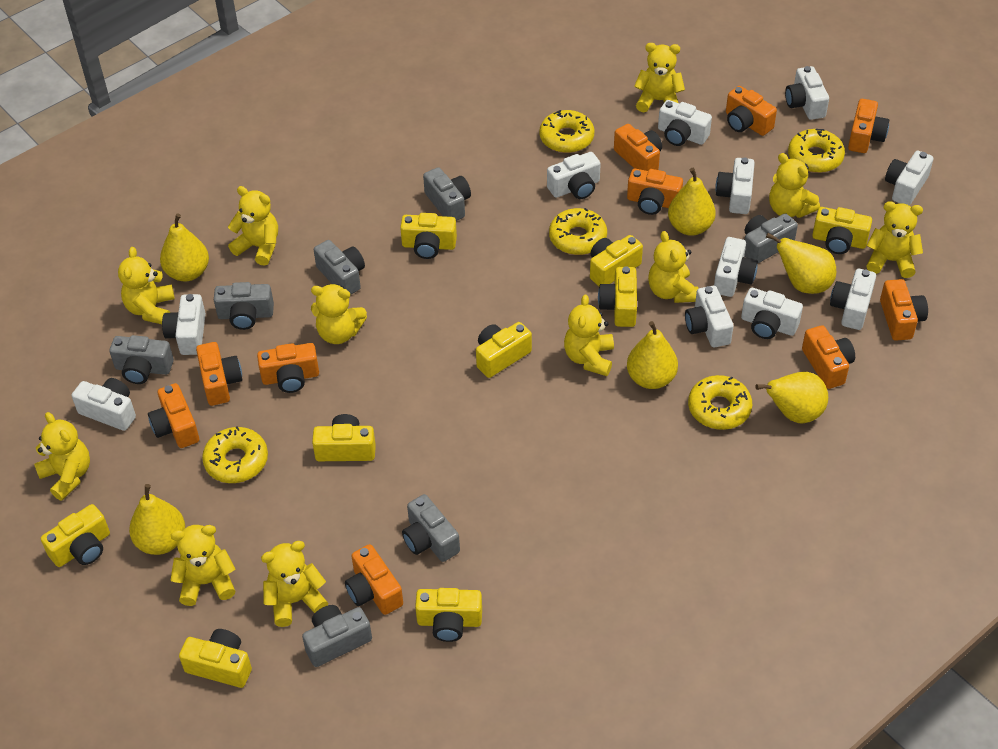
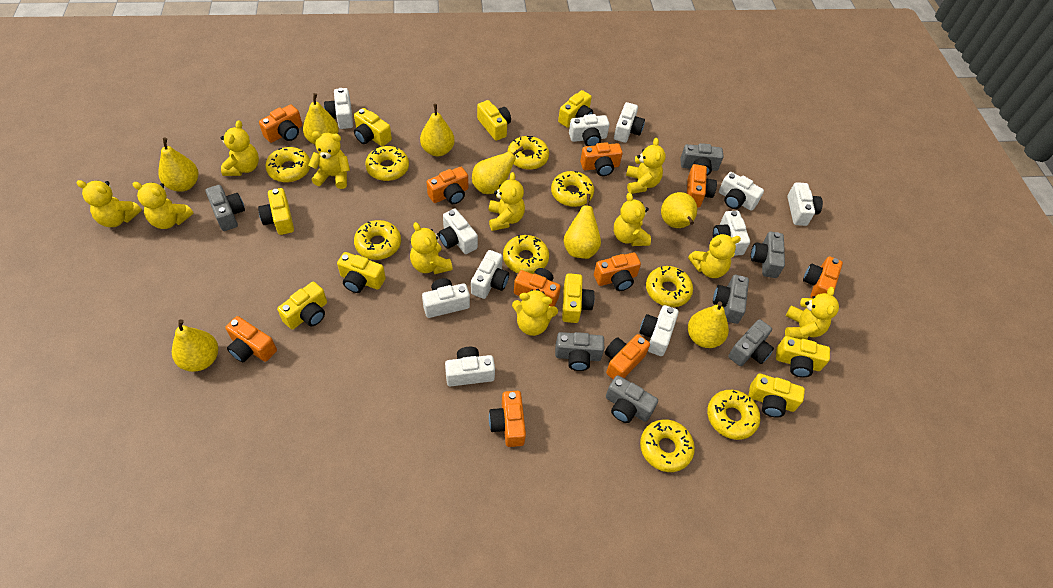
yellow donut: [202,426,268,483] [539,110,595,153] [549,208,607,255] [688,375,752,430] [788,129,845,173] = 5 -> [265,147,310,182] [354,220,401,260] [365,146,409,181] [503,235,549,274] [508,136,549,170] [551,171,594,207] [640,420,695,472] [646,266,693,307] [707,390,760,440] = 9
yellow pear: [129,484,185,555] [160,213,209,282] [627,321,678,389] [668,168,716,236] [755,372,828,423] [766,233,836,294] = 6 -> [158,137,198,192] [172,319,218,372] [303,93,339,145] [420,104,455,156] [472,147,524,194] [563,194,601,259] [661,192,697,228] [688,302,729,348] = 8

